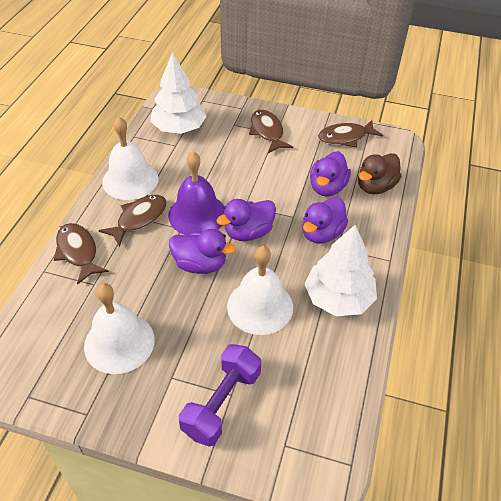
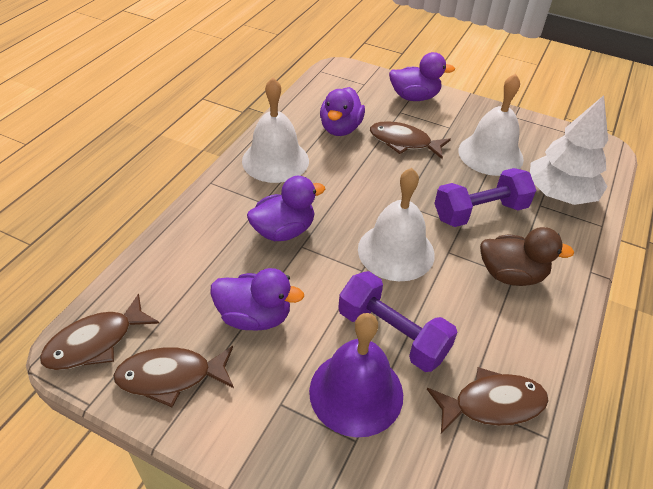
purple dumbbell: [179,344,261,447] = 1 -> [338,271,457,372] [434,168,536,227] = 2
white tree: [150,52,207,134] [305,225,377,316] = 2 -> [530,95,608,205] = 1

